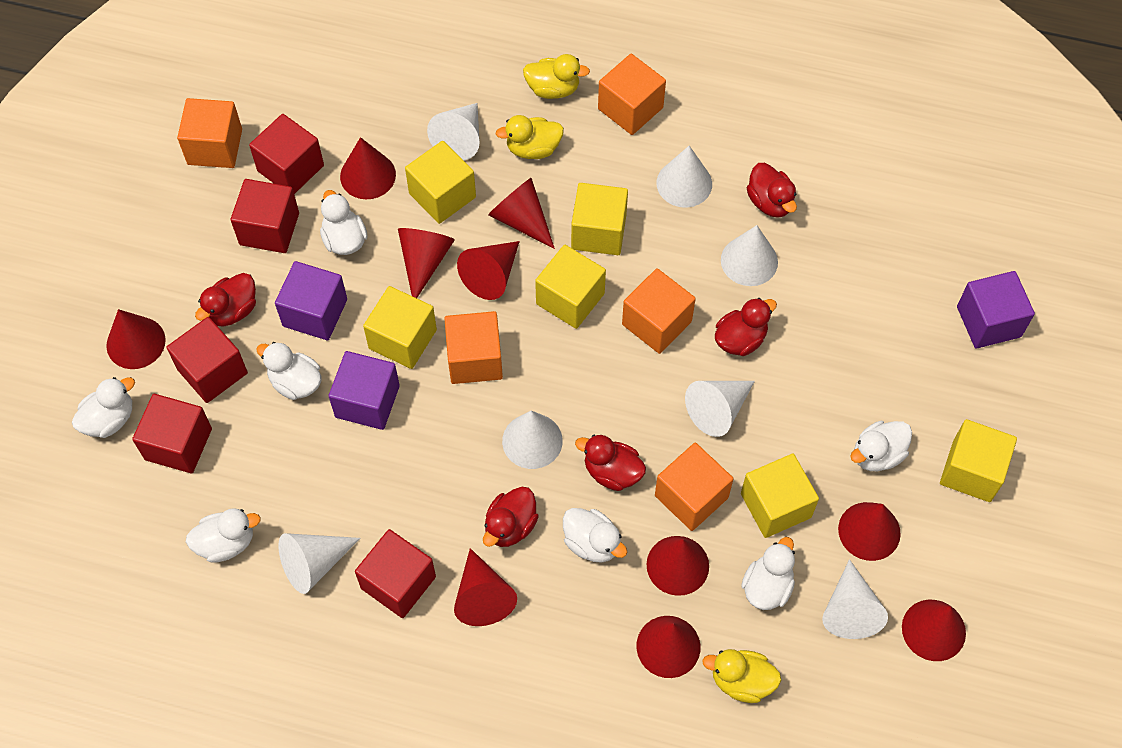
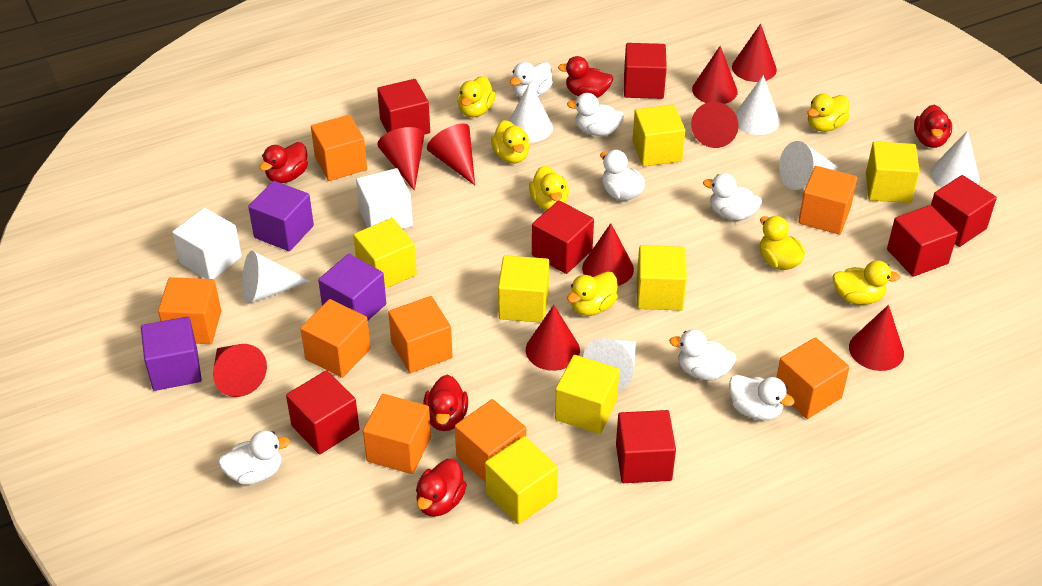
orange cube: [177,98,242,168] [444,311,503,384] [598,54,666,135] [622,268,696,354] [655,443,733,531] = 5 -> [158,277,221,344] [300,299,371,378] [311,115,367,181] [363,394,431,474] [388,296,453,373] [455,399,526,482] [776,337,850,419] [798,166,857,234] = 8
red cone: [106,309,166,369] [340,137,396,199] [398,228,455,298] [454,548,517,626] [457,241,520,300] [488,178,555,249] [636,616,700,678] [646,536,709,596] [838,502,901,561] [902,600,966,661] = 10 -> [213,344,267,397] [377,127,424,191] [427,123,475,185] [526,305,580,371] [582,223,634,286] [691,102,739,148] [692,46,738,104] [732,24,777,82] [849,305,904,371] = 9
red cube: [132,394,212,474] [166,317,248,403] [231,179,299,253] [249,114,324,194] [355,529,436,618] = 5 -> [286,370,359,454] [377,79,430,135] [532,201,594,274] [616,410,676,483] [624,43,667,99] [887,205,958,277] [931,175,997,247] = 7
white cone: [278,533,361,594] [427,103,480,161] [502,411,563,469] [657,146,712,208] [685,381,755,437] [721,225,778,286] [822,559,888,639] = 7 -> [242,251,311,304] [509,83,553,142] [583,338,636,390] [735,75,780,135] [779,141,839,190] [930,130,979,187] = 6
white cube: none = 0 -> [172,208,242,279] [356,168,413,229] = 2
yellow cube: [363,286,437,369] [405,141,476,224] [535,245,606,329] [571,183,628,255] [741,454,819,538] [940,419,1017,502] = 6 -> [353,218,417,289] [485,436,558,524] [498,255,549,322] [555,355,619,434] [632,105,685,166] [637,245,687,310] [866,141,920,203] = 7
yellow duck: [496,115,564,159] [523,54,590,99] [702,649,781,703] = 3 -> [457,76,496,117] [491,120,530,164] [529,166,569,210] [567,271,618,316] [760,216,805,270] [807,94,849,132] [833,260,900,305] = 7

